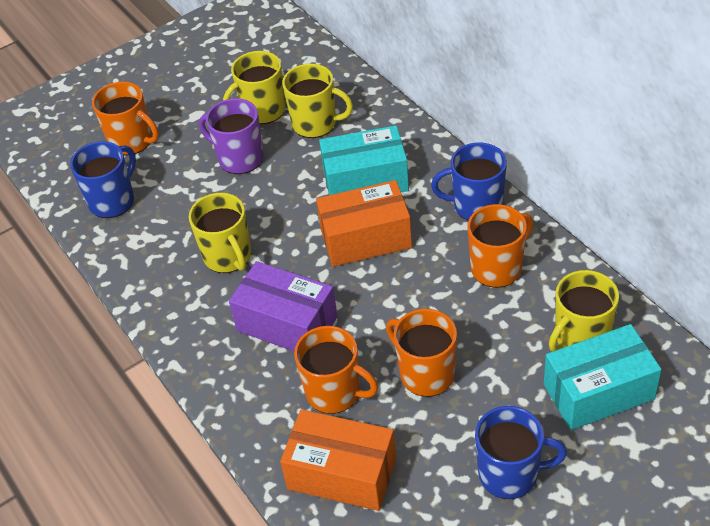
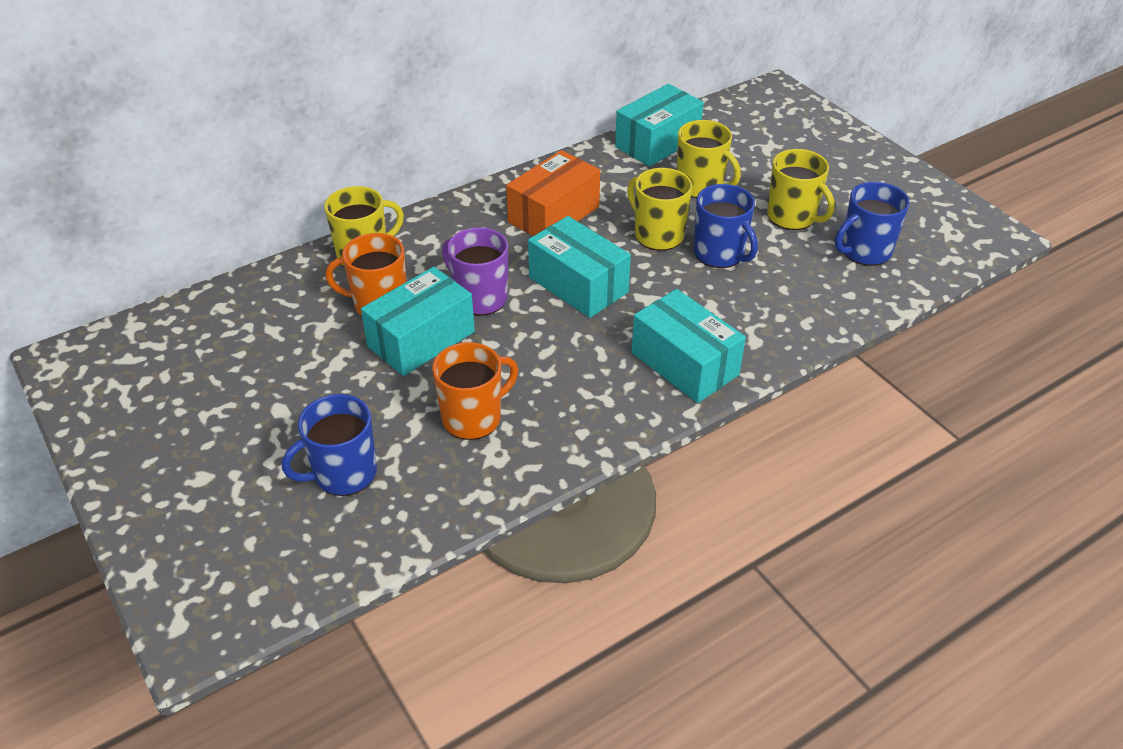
orange box: [280,409,396,511] [316,180,412,267] = 2 -> [506,150,600,236] = 1
orange mug: [92,82,159,156] [294,326,378,414] [386,309,457,397] [467,204,533,288] = 4 -> [325,233,406,317] [432,342,518,440] = 2
purple box: [229,261,338,351] = 1 -> none = 0
turquoise box: [319,125,409,195] [544,324,661,430] = 2 -> [361,267,475,376] [528,216,631,318] [615,84,704,167] [632,289,746,403] = 4

